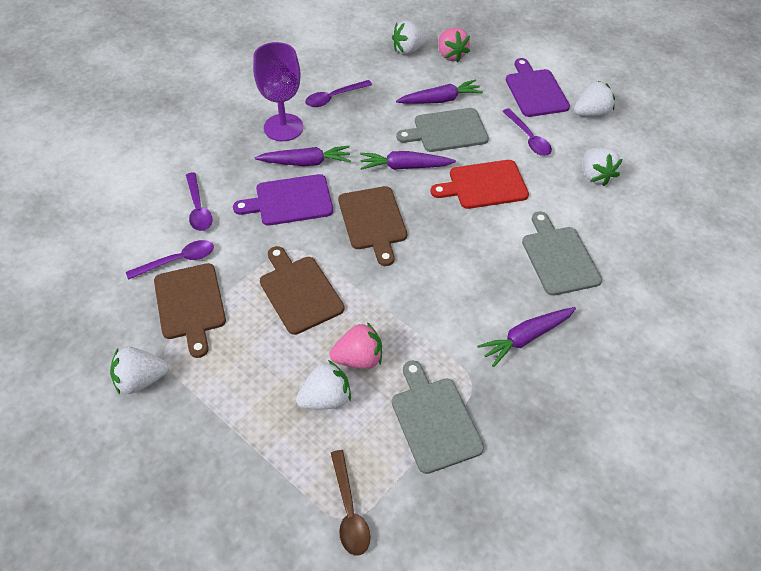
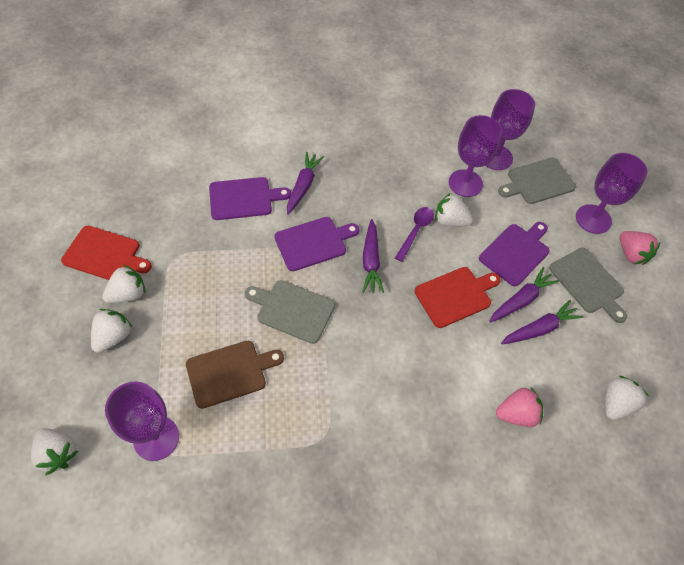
brown cutting board: [154,263,226,358] [260,246,345,335] [338,186,407,266] = 3 -> [186,341,284,409] = 1
brown spoon: [331,450,371,556] = 1 -> none = 0
purple cutting board: [233,174,333,226] [506,58,570,117] = 2 -> [209,177,291,220] [274,217,360,271] [479,222,550,286] = 3
purple goblet: [253,42,303,141] = 1 -> [105,381,179,461] [449,115,503,197] [485,89,535,170] [576,153,647,234] = 4
purple spoon: [126,240,214,280] [186,172,213,231] [305,80,372,107] [502,108,552,156] = 4 -> [395,207,434,262] = 1
red cutting board: [431,160,529,209] = 1 -> [61,226,152,280] [415,267,501,328] = 2

